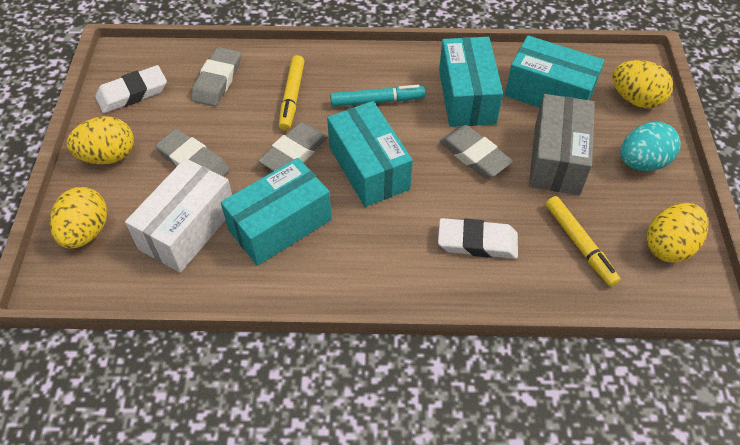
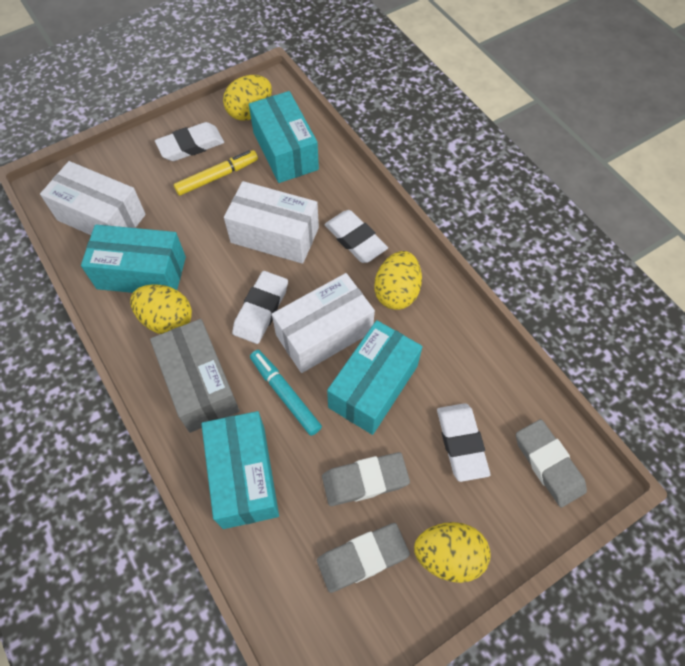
grey eraser: [155,129,230,177] [191,47,241,106] [258,122,328,171] [439,125,513,178] = 4 -> [317,523,410,593] [322,452,410,506] [516,419,587,508] = 3
turquoise egg: [620,122,681,171] = 1 -> none = 0
white box: [125,158,232,273] = 1 -> [40,161,146,235] [224,181,319,264] [272,273,375,373] = 3
white eraser: [95,65,167,113] [438,218,518,259] = 2 -> [155,122,224,161] [232,271,288,344] [324,210,388,263] [437,403,490,482] = 4
yellow marker: [279,55,305,131] [546,196,620,287] = 2 -> [174,150,258,196] = 1

